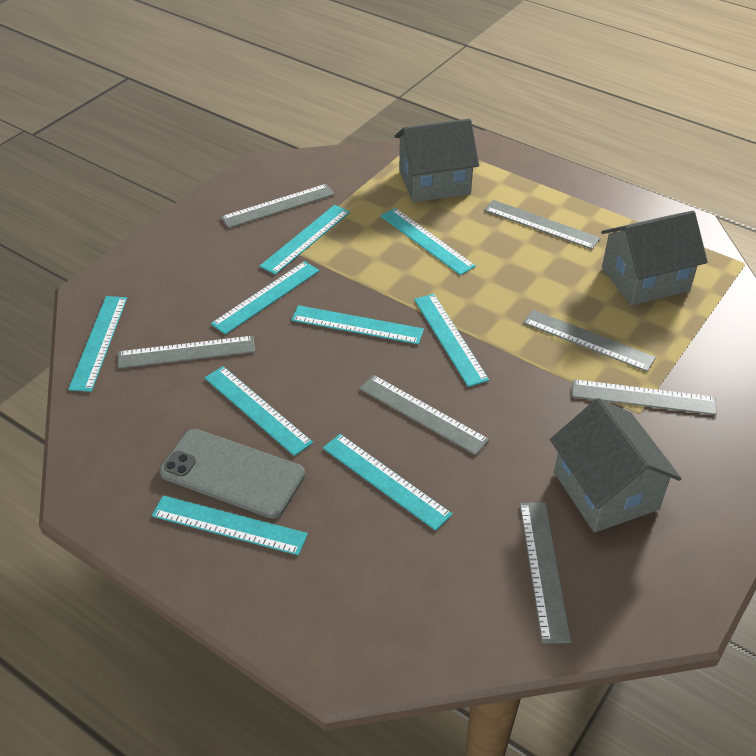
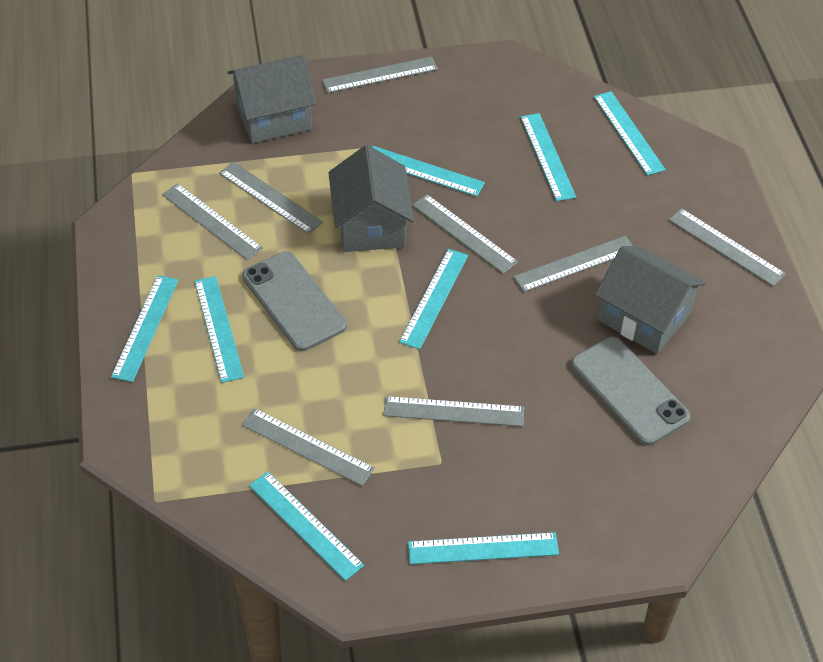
grey phone: [160,429,305,519] = 1 -> [242,251,347,351] [571,337,690,445] = 2
grey ruler: [118,336,255,368] [221,184,335,228] [359,375,489,455] [484,200,600,249] [520,502,571,644] [523,309,656,372] [572,379,717,415] = 7 -> [162,183,263,260] [219,162,323,234] [242,408,375,486] [322,56,438,93] [383,396,524,427] [412,194,518,274] [513,236,633,292] [669,208,786,286] = 8
turquoise ruler: [68,296,127,392] [152,495,308,555] [205,366,313,456] [211,261,319,335] [259,205,350,275] [291,305,424,344] [323,434,453,531] [381,208,476,275] [414,294,489,387] = 9 -> [111,275,178,382] [194,276,244,383] [249,472,364,581] [372,146,485,197] [399,249,468,349] [408,532,559,564] [520,113,576,201] [594,91,666,176] = 8

